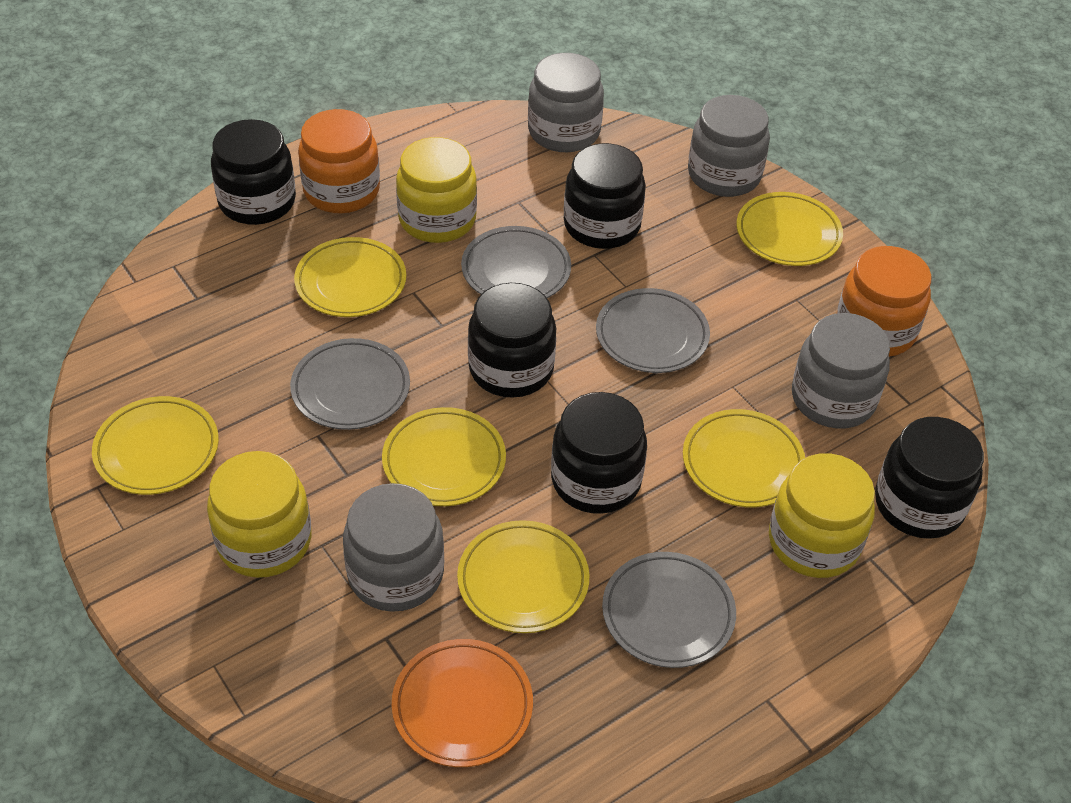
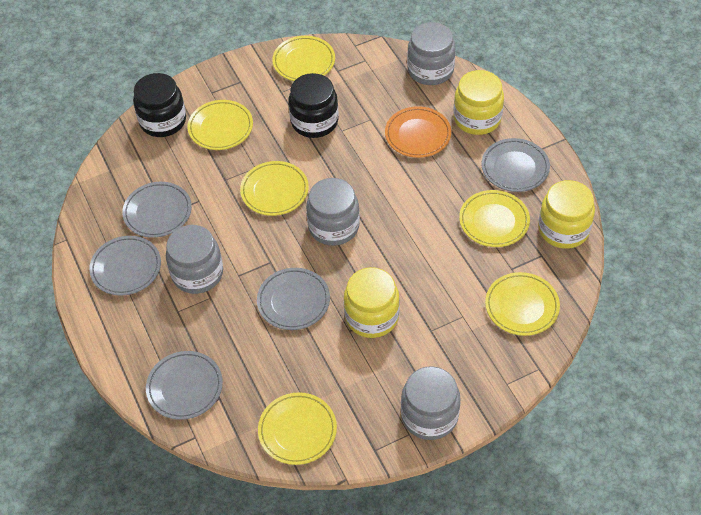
black jar: [211,119,296,225] [468,283,556,398] [551,392,647,514] [564,143,646,249] [875,417,984,539] = 5 -> [133,73,186,137] [288,73,339,138] = 2
grey plate: [290,338,410,430] [461,226,571,298] [596,288,710,373] [602,552,736,668] = 4 -> [89,236,161,296] [122,182,192,238] [146,351,223,420] [257,268,330,330] [482,138,550,192] = 5
orange jar: [298,109,380,213] [836,246,932,357] = 2 -> none = 0

